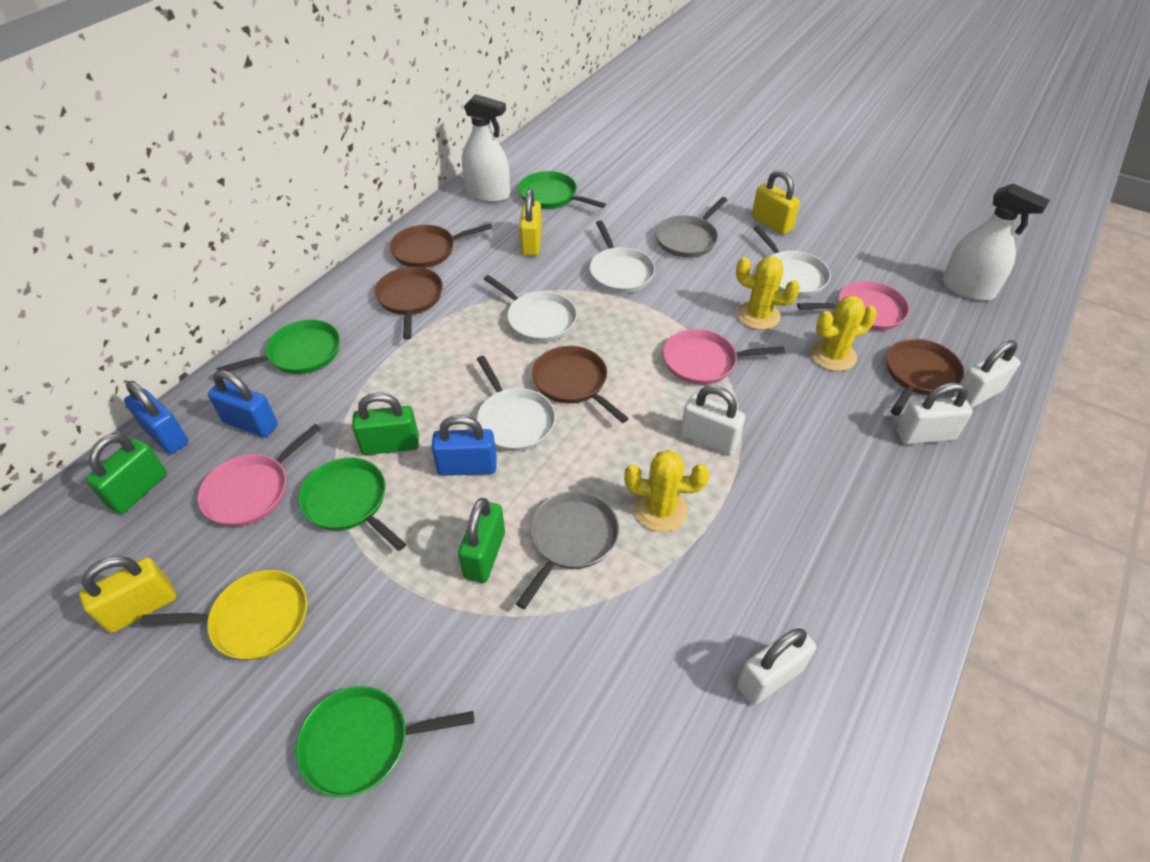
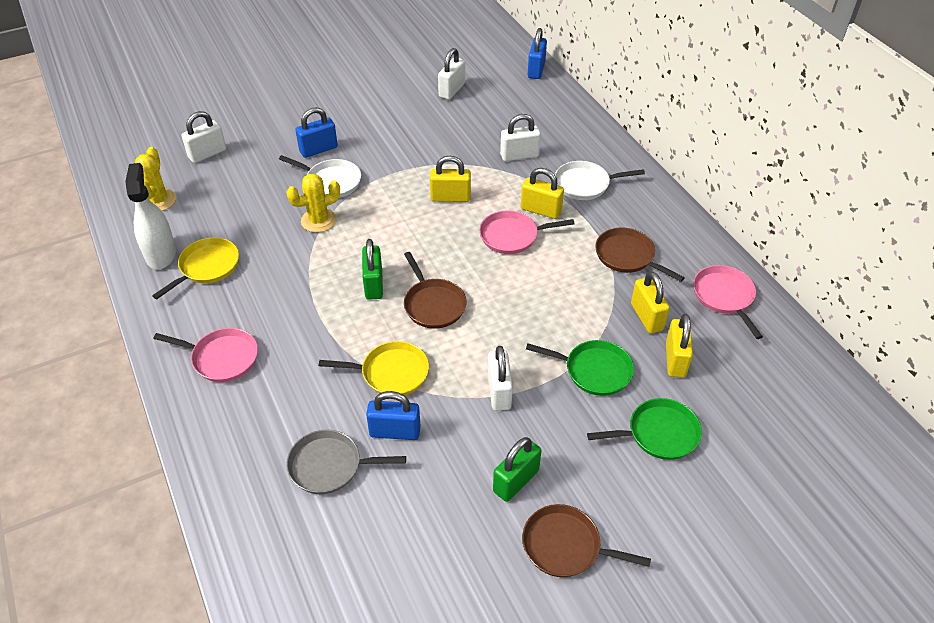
brown pan: [375,267,443,340] [390,223,492,268] [532,346,629,423] [887,339,964,416] = 4 -> [404,252,466,329] [522,504,651,577] [595,227,685,282] = 3
green padlock: [85,433,167,514] [352,393,419,455] [458,498,505,583] = 3 -> [362,239,383,300] [493,437,541,502] = 2
green pan: [216,320,340,374] [296,686,474,797] [298,458,406,551] [518,171,606,209] = 4 -> [526,340,634,396] [587,398,702,460] = 2
grey pan: [516,491,619,609] [655,197,728,258] = 2 -> [286,430,406,494] = 1
white pan: [477,356,556,452] [484,275,577,342] [589,220,655,293] [753,225,831,297] = 4 -> [279,155,361,198] [555,161,645,200] = 2
white spray bottle: [462,94,510,202] [942,183,1050,301] = 2 -> [125,163,176,269] = 1
yellow cactus: [624,450,709,532] [736,256,800,330] [811,296,877,371] = 3 -> [135,147,176,211] [287,174,340,233] = 2
yellow padlock: [79,556,176,633] [519,189,542,256] [752,170,800,235] = 3 -> [430,156,471,202] [521,168,564,219] [631,271,670,333] [666,314,693,378] = 4
yellow pan: [140,570,307,660] = 1 -> [152,237,239,299] [319,341,429,396] = 2

